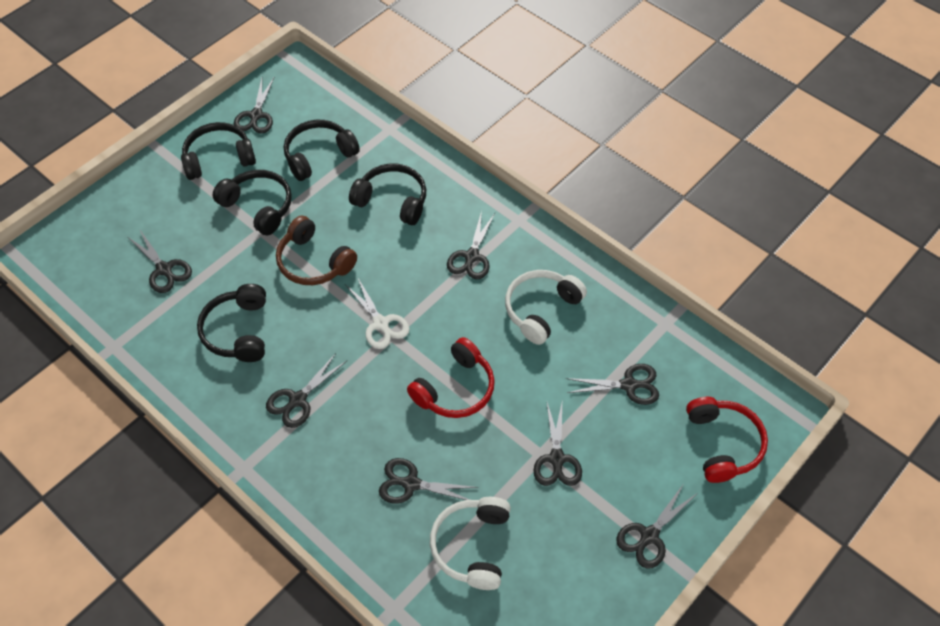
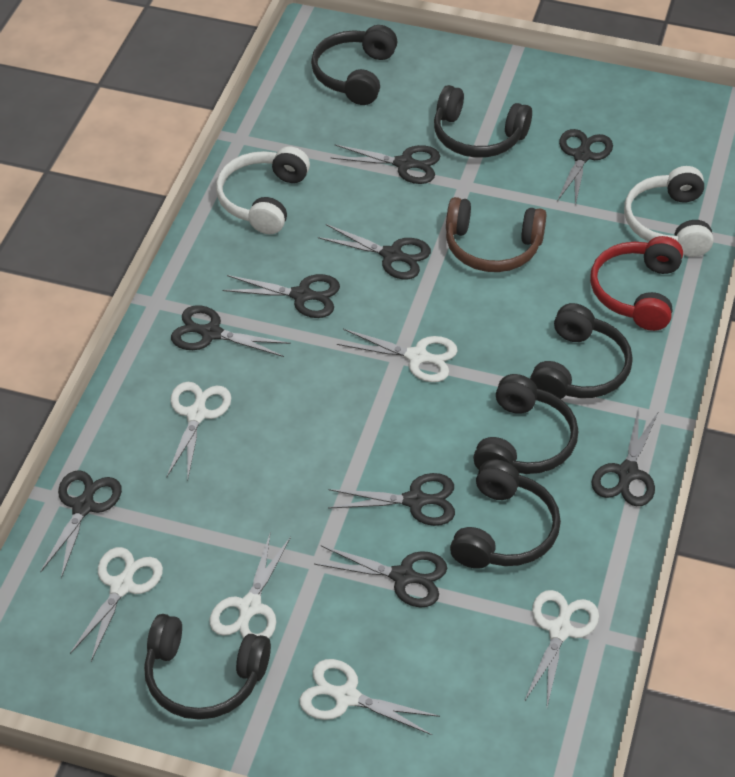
black headphones: [181,122,256,180] [197,284,266,362] [213,170,292,235] [284,120,360,181] [349,164,426,225] = 5 -> [144,614,271,720] [311,25,397,105] [434,85,532,158] [450,459,561,569] [473,374,578,474] [530,303,633,399] = 6
black scissors: [128,230,192,293] [233,78,274,134] [266,353,347,428] [379,458,479,503] [447,211,495,279] [533,403,582,486] [566,364,659,405] [616,485,696,569] = 8 -> [40,470,122,578] [171,305,291,357] [223,274,340,318] [314,545,447,608] [318,224,431,280] [328,473,455,526] [330,145,440,184] [557,129,613,206] [592,407,659,506] = 9
red headphones: [407,337,495,418] [686,397,768,483] = 2 -> [590,236,683,331] = 1
white scissors: [345,278,410,349] = 1 -> [70,547,163,661] [167,382,231,478] [210,534,291,638] [300,659,440,735] [337,329,458,382] [524,590,599,706] = 6

